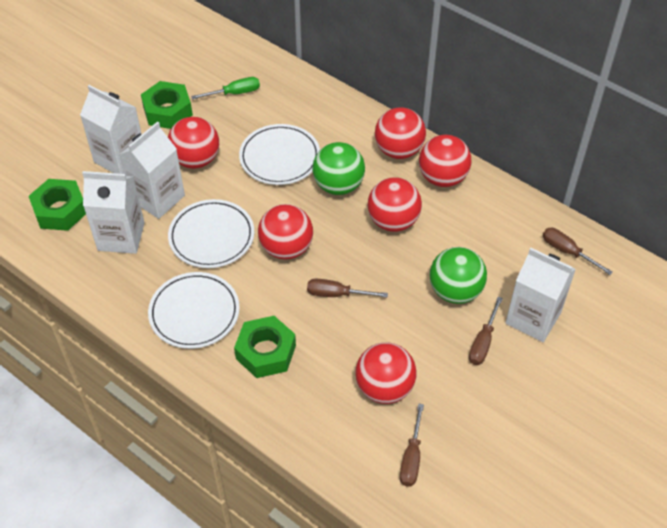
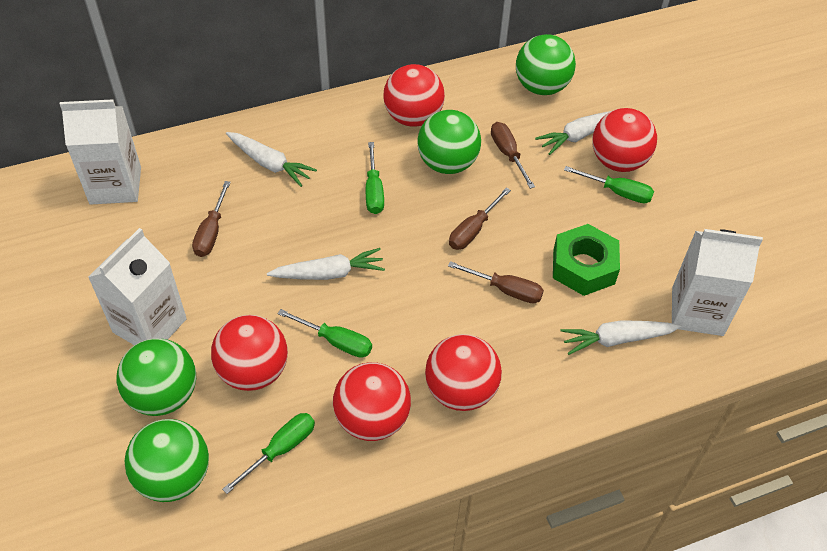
green ball: [312,142,365,195] [430,247,487,304] = 2 -> [117,339,196,416] [124,419,209,502] [417,110,481,174] [516,34,576,95] = 4
green nut: [29,179,86,231] [141,81,193,129] [234,316,296,378] = 3 -> [553,224,620,296] = 1
green screwdriver: [191,77,260,99] = 1 -> [222,413,315,494] [277,309,372,358] [366,142,384,214] [564,166,654,203] = 4
red ball: [168,117,219,169] [258,204,313,260] [355,343,417,404] [368,177,422,232] [375,107,426,159] [419,135,471,187] = 6 -> [211,315,288,391] [333,362,411,441] [383,64,445,127] [425,334,502,411] [592,108,657,172] = 5
white carrot: none = 0 -> [226,132,317,187] [267,248,385,280] [535,111,611,155] [560,320,681,355] = 4
white carton: [80,85,142,174] [82,171,145,254] [119,121,185,219] [505,248,576,342] = 4 -> [60,99,141,205] [88,228,187,345] [672,229,763,336] = 3
white plate: [148,272,240,349] [168,199,254,268] [239,124,320,185] = 3 -> none = 0

